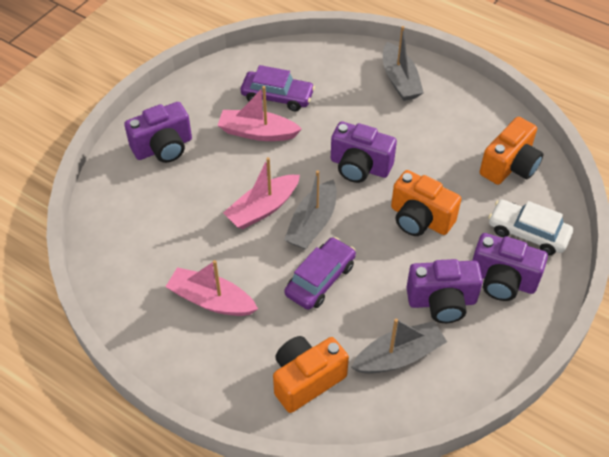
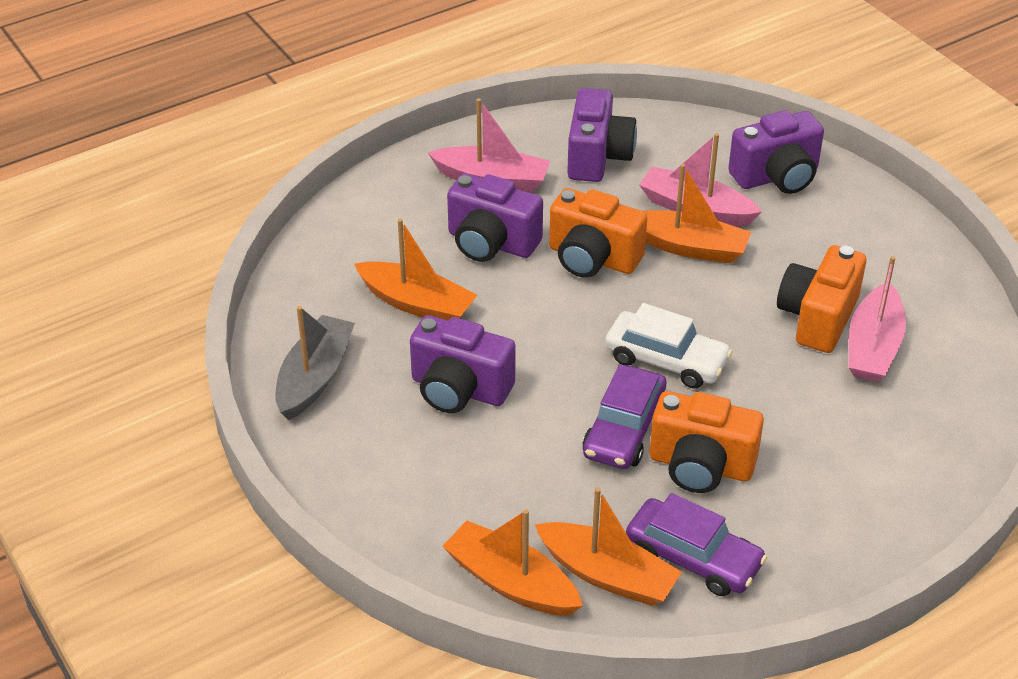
grey boat: [284,170,337,250] [351,318,447,374] [383,26,424,101] = 3 -> [275,306,355,420] = 1
orange boat: none = 0 -> [354,218,477,321] [442,509,583,616] [535,487,682,606] [643,164,751,263] = 4

